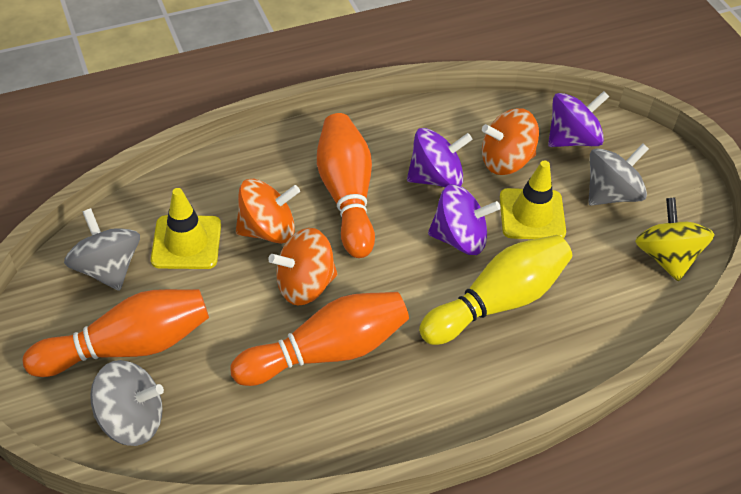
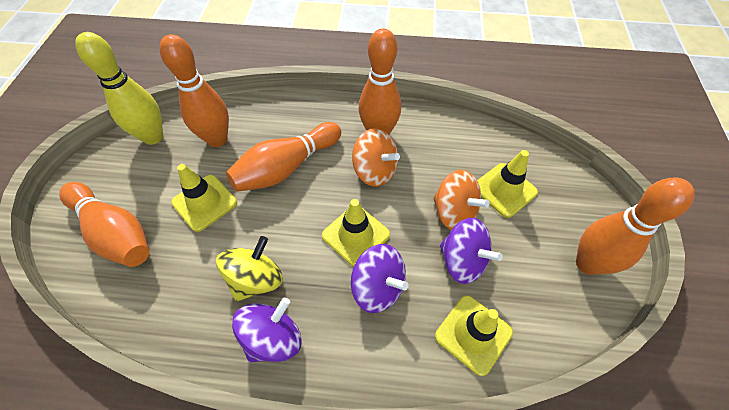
grey spinning top: [64,208,140,291] [90,360,164,446] [588,144,649,206] = 3 -> none = 0
orange bowling pin: [23,289,209,377] [230,292,409,386] [317,113,375,258] = 3 -> [59,182,149,267] [159,34,229,147] [226,122,341,192] [359,28,401,134] [576,177,695,275] = 5
orange spinning top: [236,179,300,244] [268,228,338,306] [482,108,539,175] = 3 -> [352,128,400,187] [433,170,490,230] = 2
yellow traffic cone: [151,188,221,269] [500,160,566,239] = 2 -> [171,164,237,232] [322,199,390,267] [435,295,513,376] [477,150,538,218] = 4

